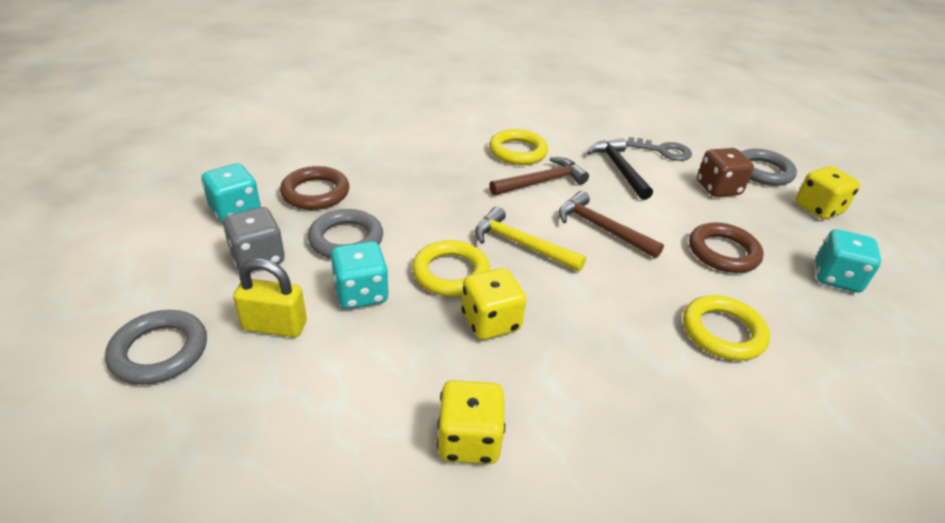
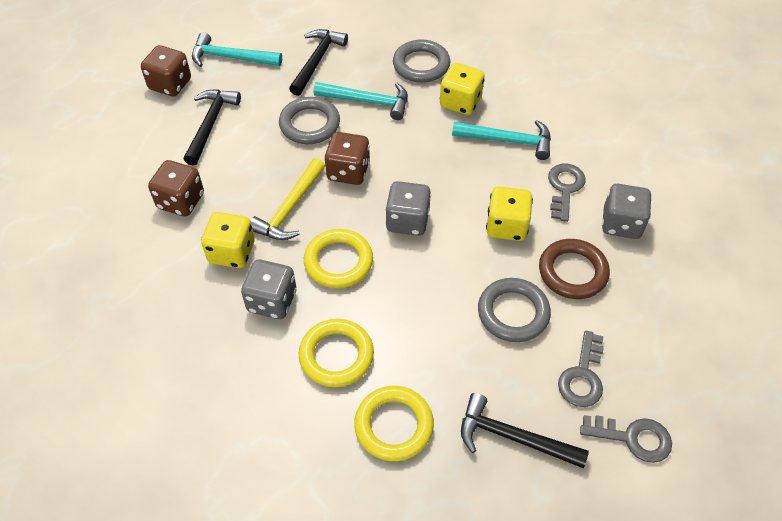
black hammer: [587,138,653,200] = 1 -> [184,89,241,166] [289,29,348,96] [461,393,589,468] = 3
brown dice: [697,148,754,197] = 1 -> [141,45,191,97] [148,160,204,216] [325,132,370,185] = 3
brown hammer: [489,157,589,195] [558,191,664,258] = 2 -> none = 0
brown ring: [280,166,349,210] [689,222,764,273] = 2 -> [539,239,610,299] = 1
grey dice: [223,207,285,272] = 1 -> [241,260,296,319] [385,181,431,236] [602,184,652,239] = 3
grey key: [626,137,692,161] = 1 -> [548,164,586,222] [558,330,604,407] [580,415,672,463] = 3
turquoise dice: [202,163,261,223] [331,241,389,309] [815,229,881,293] = 3 -> none = 0
turquoise hammer: none = 0 -> [192,32,282,67] [314,82,408,120] [452,120,551,160] = 3
yellow padlock: [233,258,307,337] = 1 -> none = 0

